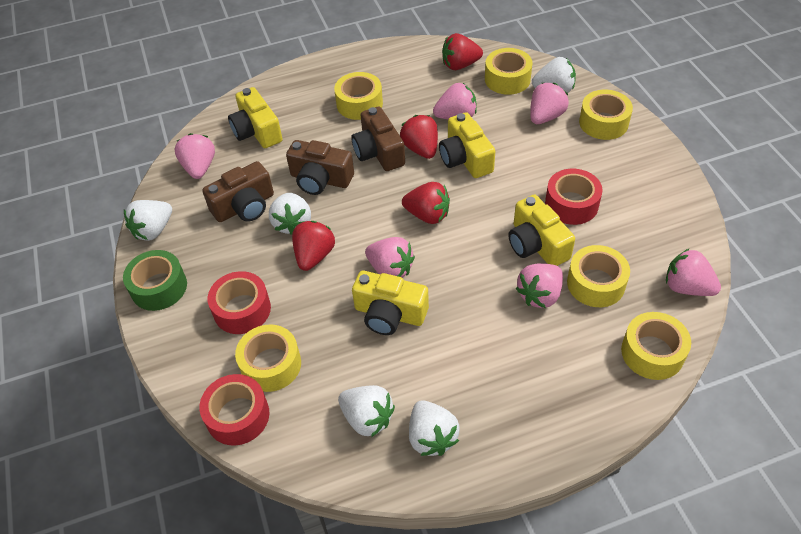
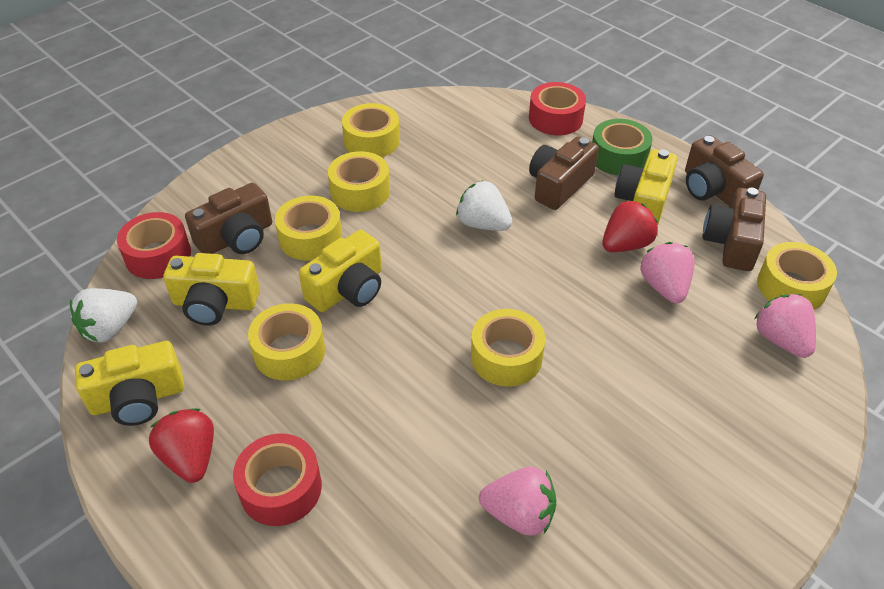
brown camera: [202,161,274,222] [286,140,354,195] [351,107,405,171] = 3 -> [185,183,272,254] [529,136,599,210] [685,135,764,206] [702,188,766,271] = 4
pink strawberry: [175,133,215,179] [365,237,415,278] [433,83,477,119] [516,263,563,308] [530,83,569,124] [666,248,721,296] = 6 -> [479,467,556,536] [640,242,695,304] [755,294,816,358] = 3
red strawberry: [292,221,335,271] [400,115,438,159] [402,182,450,224] [442,33,483,70] = 4 -> [149,408,214,483] [602,200,658,252] = 2
white strawberry: [124,200,172,241] [269,193,311,235] [338,385,395,437] [409,400,460,456] [532,57,576,93] = 5 -> [70,288,137,343] [456,180,512,231] = 2

